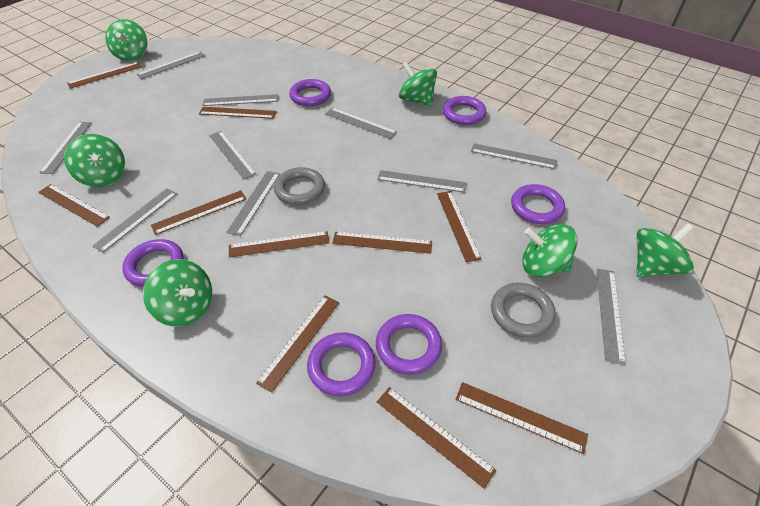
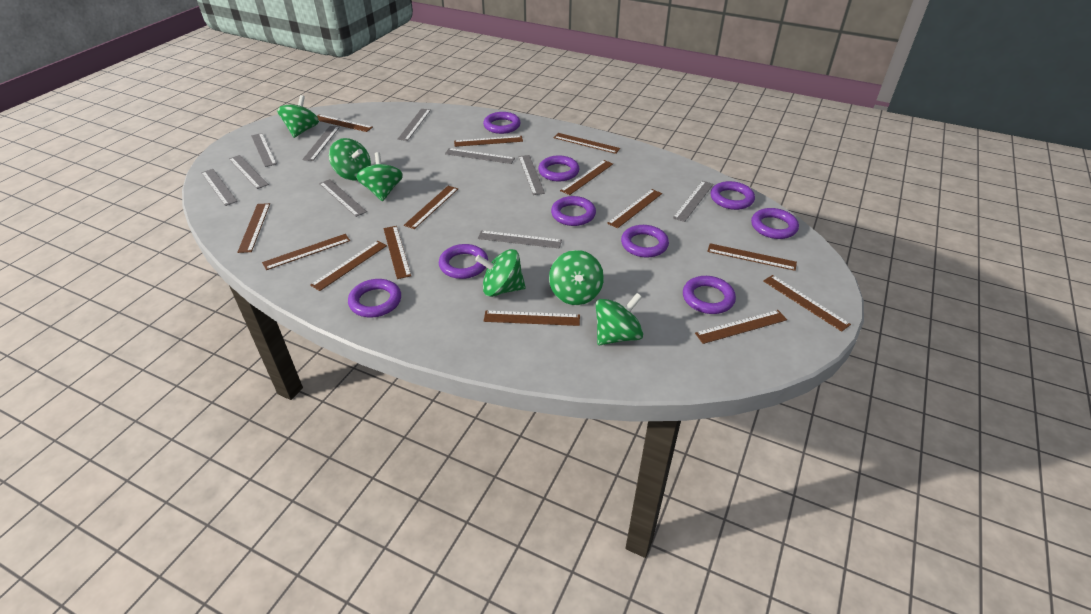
brown ruler: [38,184,110,227] [67,62,141,89] [151,190,246,235] [199,107,277,119] [229,231,329,257] [256,296,339,393] [332,232,432,254] [377,387,497,489] [437,191,482,262] [456,382,588,454] = 10 -> [237,203,270,253] [262,234,350,270] [310,241,387,291] [317,114,373,132] [383,226,411,279] [404,186,458,229] [454,136,523,147] [484,310,580,326] [554,133,620,154] [560,160,613,195] [607,189,662,229] [695,310,787,344] [707,243,797,271] [763,275,851,332] = 14
grey ring: [274,167,325,205] [491,283,555,338] = 2 -> none = 0
purple ring: [122,239,184,287] [289,79,331,106] [307,332,376,396] [376,314,442,375] [443,96,486,125] [511,184,565,224] = 6 -> [348,279,401,317] [439,244,488,279] [483,112,521,134] [538,155,579,182] [551,196,596,226] [621,225,669,258] [683,276,736,314] [711,181,755,210] [751,208,799,239] = 9

